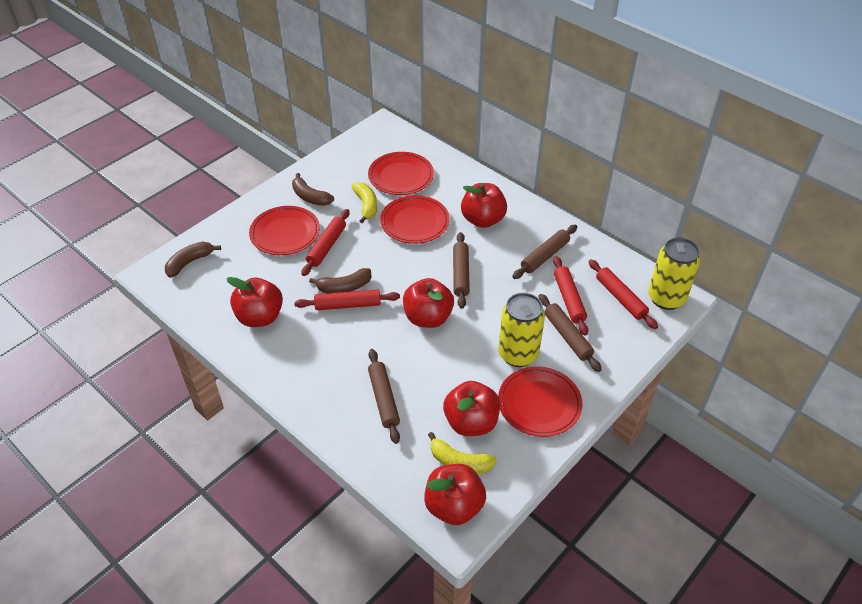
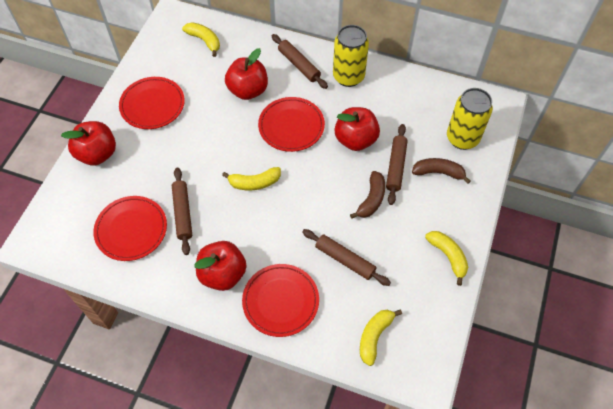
brown banana: [165,242,221,278] [292,173,334,206] [309,268,372,293] = 3 -> [350,171,385,219] [412,158,471,184] = 2
red apple: [226,277,283,327] [403,278,454,328] [424,464,486,525] [443,381,500,436] [461,183,507,228] = 5 -> [61,121,116,165] [194,241,247,291] [225,48,268,100] [335,107,380,151] = 4
red rolling pin: [294,290,400,310] [301,209,350,276] [553,256,588,336] [589,259,658,329] = 4 -> none = 0
yellow banana: [351,182,377,224] [428,432,497,474] = 2 -> [182,22,220,57] [222,167,281,190] [360,310,402,366] [425,231,468,286] = 4

